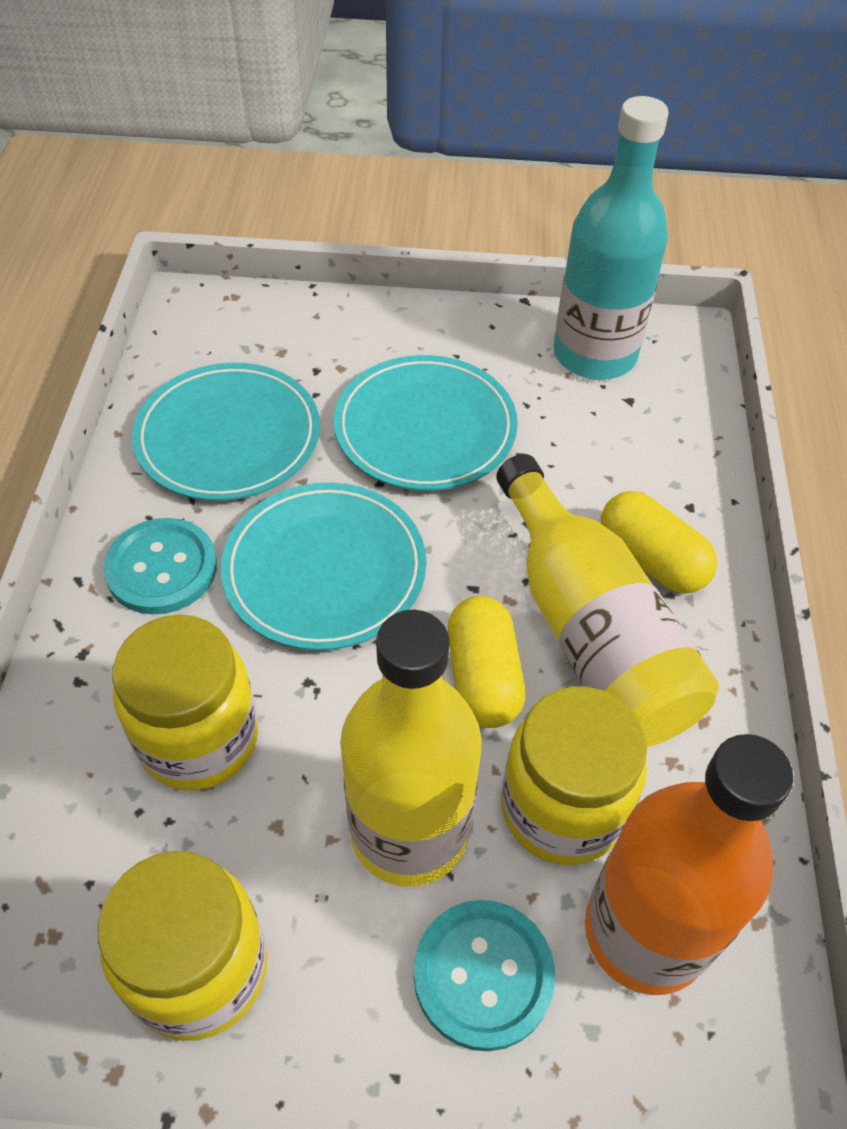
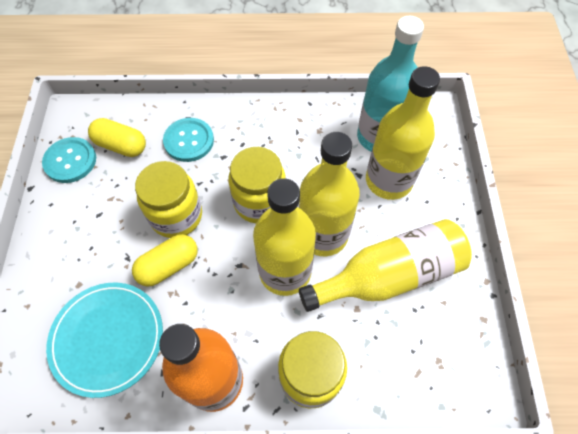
turquoise plate: [132,363,320,501] [221,482,427,650] [334,355,518,491] = 3 -> [46,283,163,398] = 1
yellow bottle: [340,610,482,887] [496,454,719,747] = 2 -> [253,178,316,296] [299,132,360,256] [299,219,472,312] [366,66,440,200] = 4

